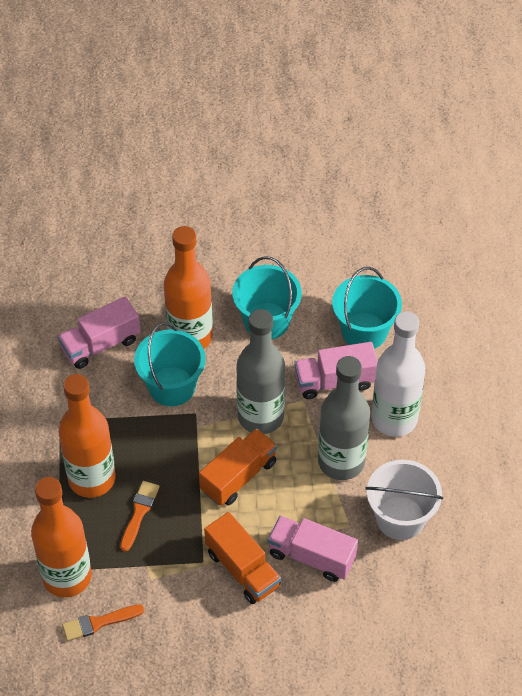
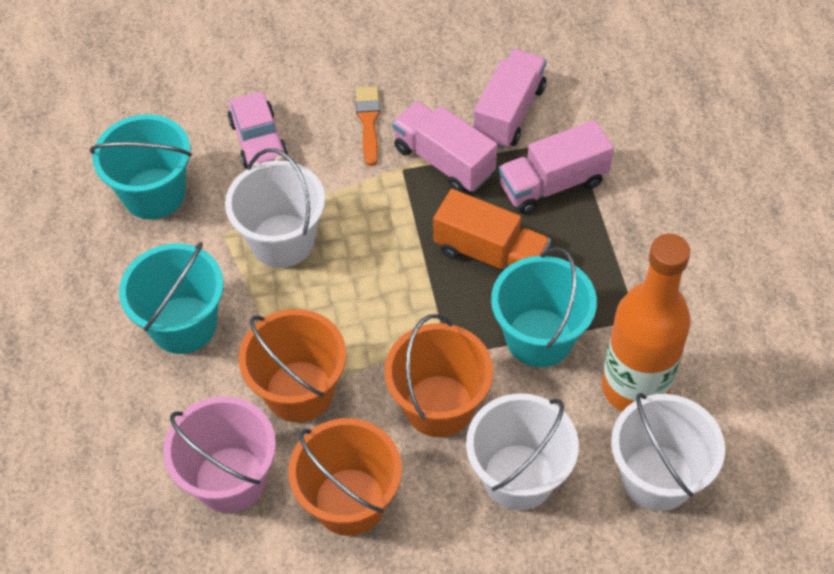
grey bottle: [236,309,285,434] [318,356,370,480] = 2 -> none = 0
orange bottle: [31,477,92,598] [59,374,115,498] [164,226,213,349] = 3 -> [602,234,691,411] = 1
orange brush: [62,604,144,641] [120,481,160,552] = 2 -> [356,86,380,166] = 1
orange bucket: none = 0 -> [238,309,346,422] [288,418,402,536] [385,314,493,437] = 3
orange truck: [199,428,277,506] [204,512,281,604] = 2 -> [433,189,551,269] = 1
pink bucket: none = 0 -> [163,396,276,513] = 1
pink car: none = 0 -> [227,91,288,169] = 1
white bottle: [372,311,425,437] = 1 -> none = 0
white bucket: [365,460,443,540] = 1 -> [225,148,325,268] [466,393,579,511] [611,393,725,511] = 3

